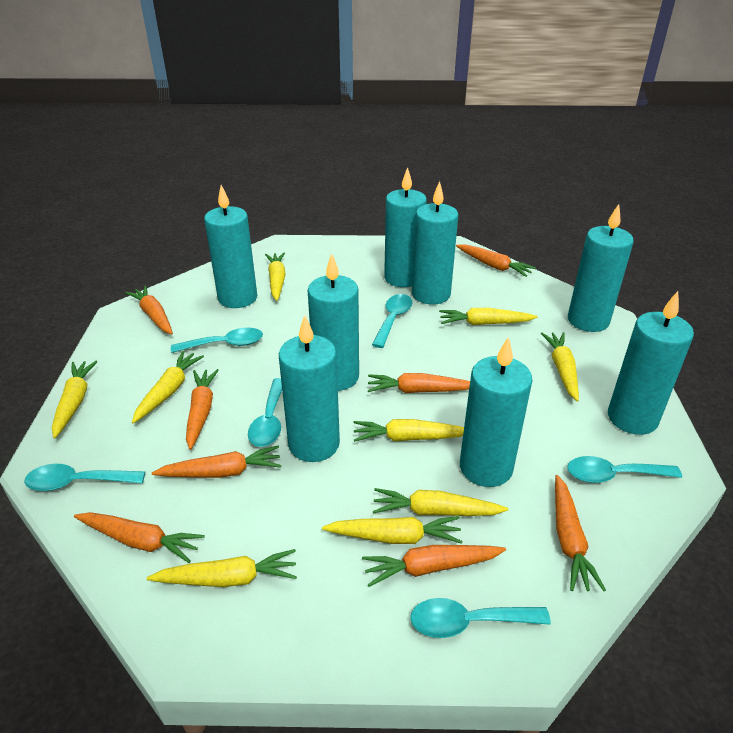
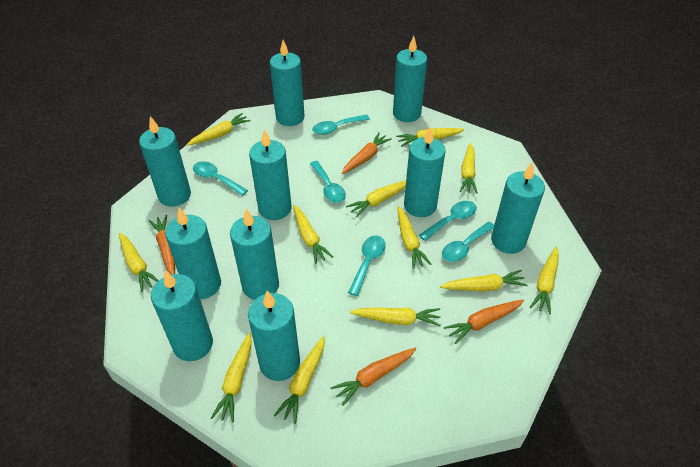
orange carrot: [74,512,205,563] [125,285,173,334] [152,446,281,478] [186,369,219,450] [362,545,506,587] [368,373,470,393] [456,244,536,277] [555,475,606,591] = 8 -> [148,215,175,275] [331,348,416,406] [342,132,392,174] [444,300,524,344] = 4
turquoise candle: [204,185,257,308] [279,315,340,462] [308,253,359,391] [384,167,427,287] [412,181,458,305] [460,336,533,487] [568,204,634,332] [608,291,694,435] = 8 -> [139,116,191,207] [151,270,213,361] [165,208,221,299] [230,209,279,300] [248,291,300,381] [249,129,291,220] [270,40,305,126] [393,36,427,122] [404,126,446,217] [491,162,545,254] = 10
yellow carrot: [52,361,98,438] [132,351,204,423] [147,549,297,587] [265,252,286,301] [322,516,463,544] [353,419,464,442] [373,488,509,516] [439,308,537,325] [541,332,579,402] = 9 -> [119,233,159,292] [187,113,251,146] [211,333,252,422] [274,336,324,424] [293,205,333,264] [346,180,406,217] [350,307,441,326] [396,128,464,147] [397,206,432,269] [440,270,528,291] [460,143,478,194] [530,247,559,314] = 12

